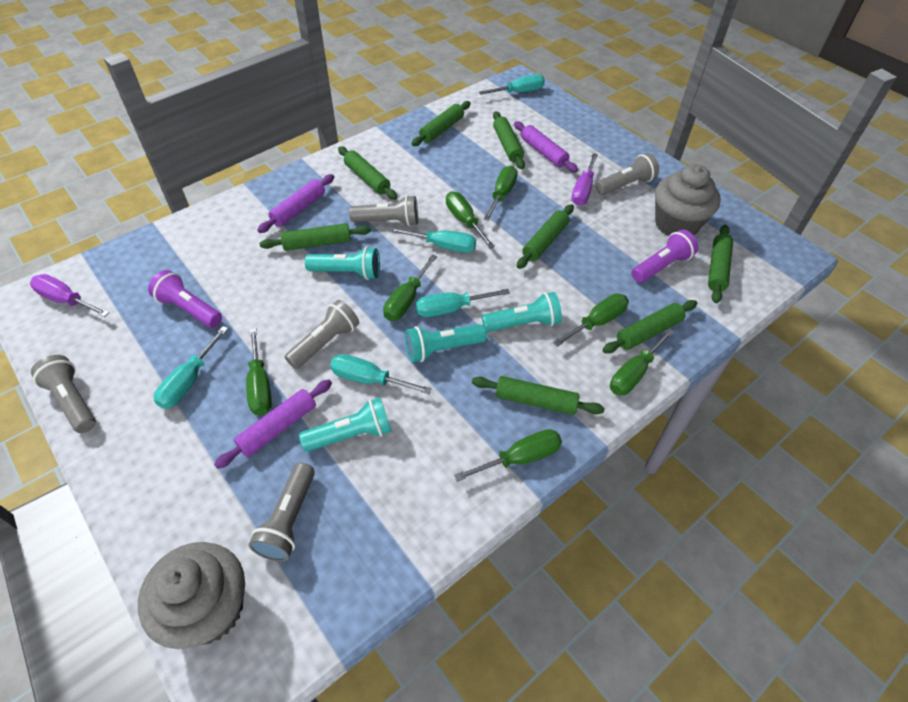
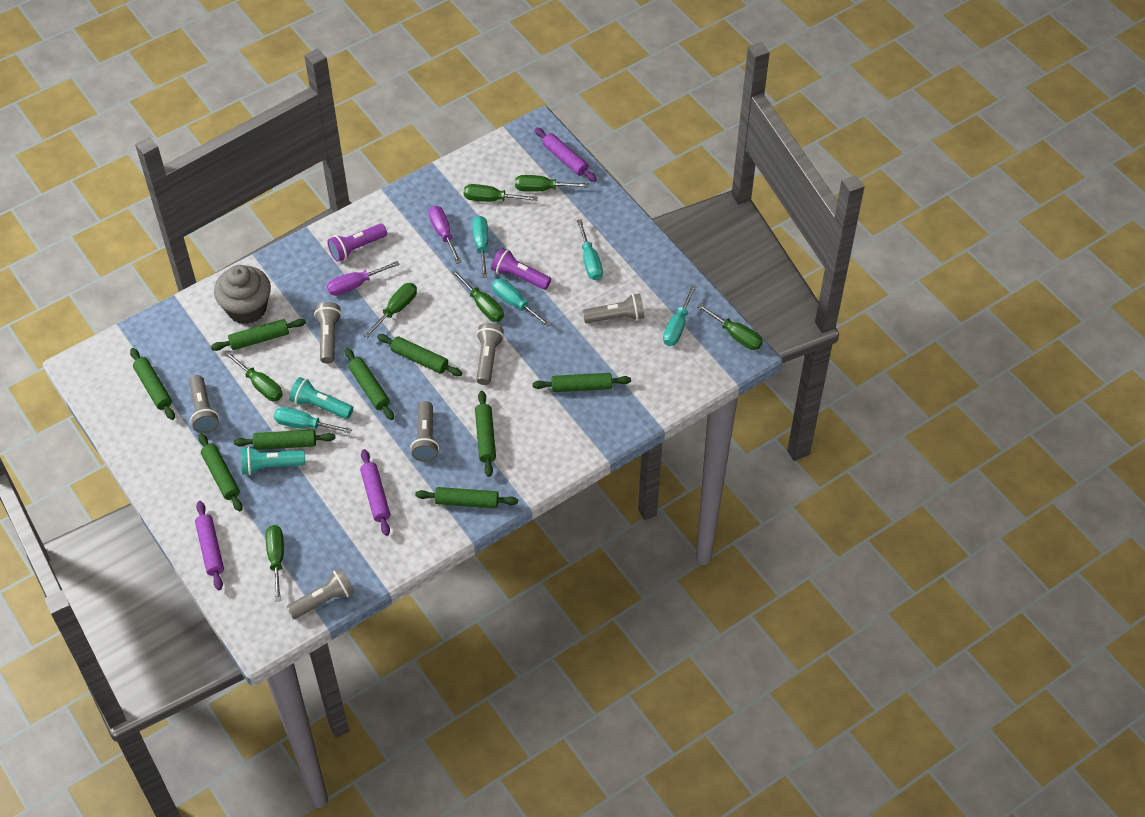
green rolling pin: [260,223,371,251] [338,146,397,200] [411,101,471,146] [472,376,604,415] [493,111,525,169] [517,204,574,269] [603,300,697,354] [708,225,733,303] = 8 -> [130,348,175,420] [198,433,243,511] [211,319,306,351] [234,430,335,450] [345,348,394,420] [377,334,462,376] [415,487,518,508] [475,391,496,477] [532,373,631,392] = 9
grey cupcake: [138,542,245,649] [655,164,721,236] = 2 -> [214,265,271,324] = 1
grey flashlight: [31,355,96,433] [249,463,315,562] [284,300,359,369] [349,195,418,226] [596,153,659,195] = 5 -> [189,375,219,433] [287,568,355,619] [314,302,342,364] [410,401,439,462] [476,323,504,385] [583,293,645,323] = 6
turquoise flashlight: [299,397,391,452] [305,247,380,280] [405,324,486,362] [482,292,562,332] = 4 -> [241,447,305,475] [289,377,353,419] = 2

